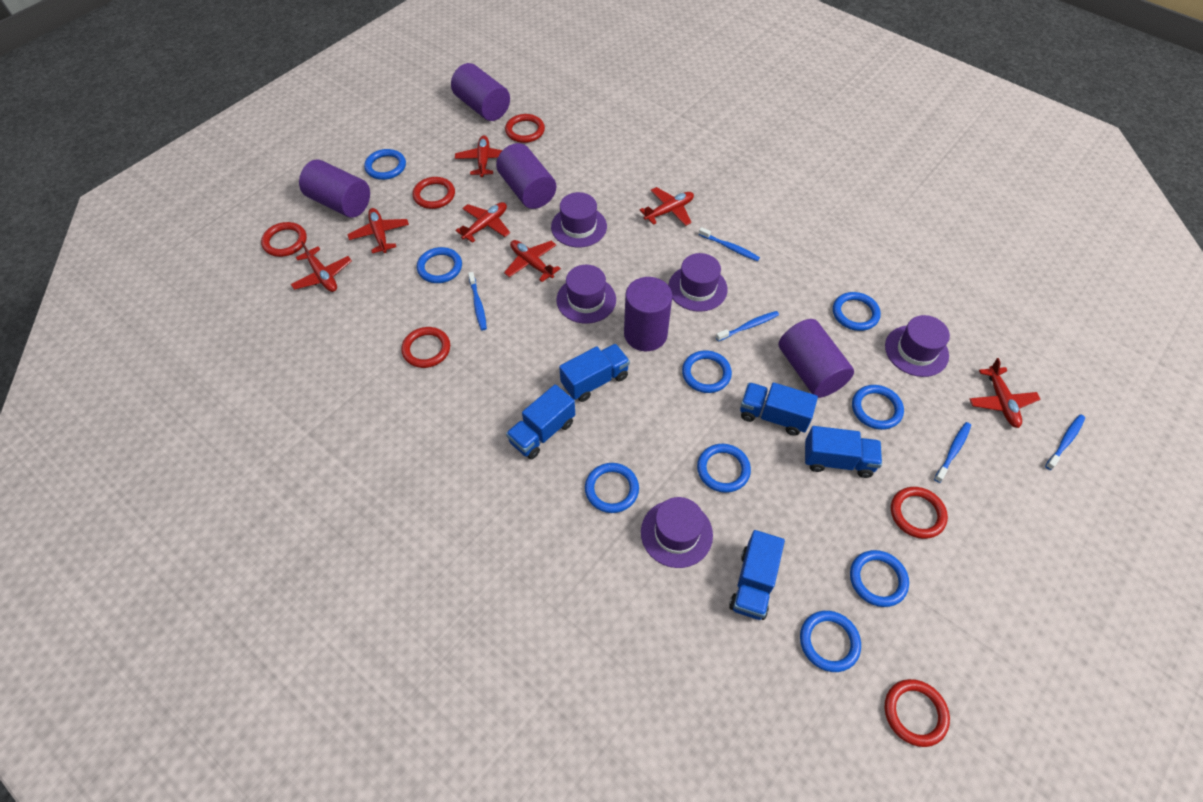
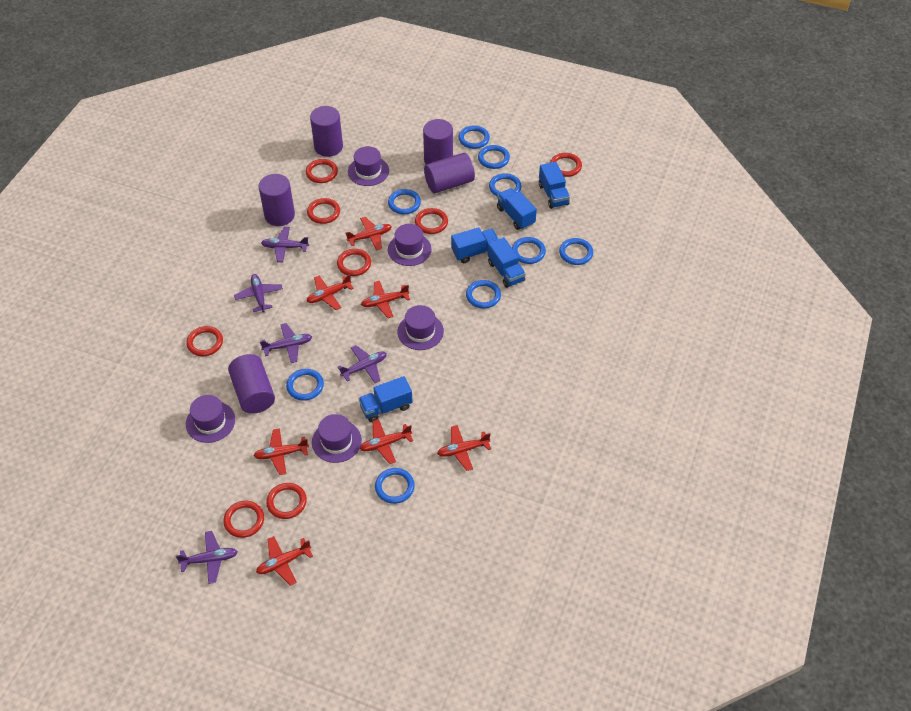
blue toothbrush: [468,272,487,330] [699,227,760,261] [716,311,779,342] [934,422,971,483] [1045,414,1085,470] = 5 -> none = 0
purple plane: none = 0 -> [176,531,238,584] [234,274,283,312] [260,323,312,363] [261,227,309,262] [338,345,387,383] = 5
red ring: [261,222,307,257] [401,327,450,368] [413,177,455,209] [505,114,545,143] [884,679,950,747] [891,487,948,539] = 6 -> [186,326,223,356] [223,501,264,538] [266,483,307,519] [306,159,338,183] [307,198,340,224] [337,249,371,276] [415,208,448,234] [550,153,582,177] = 8

